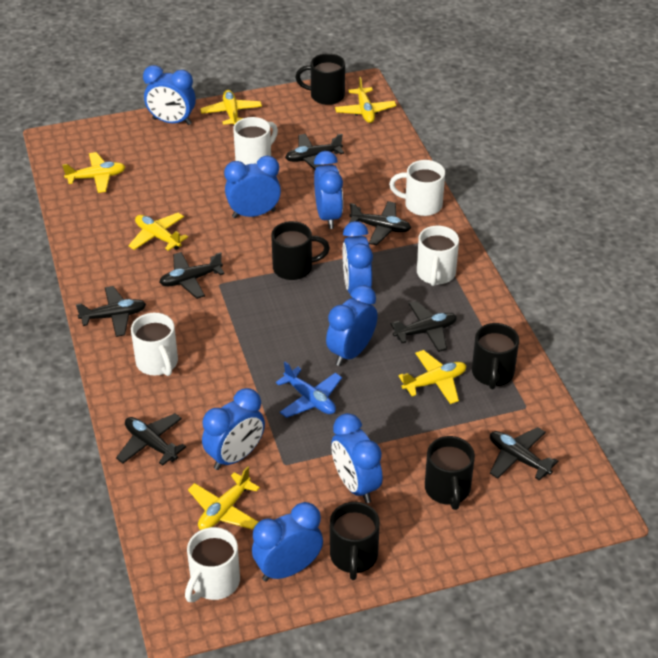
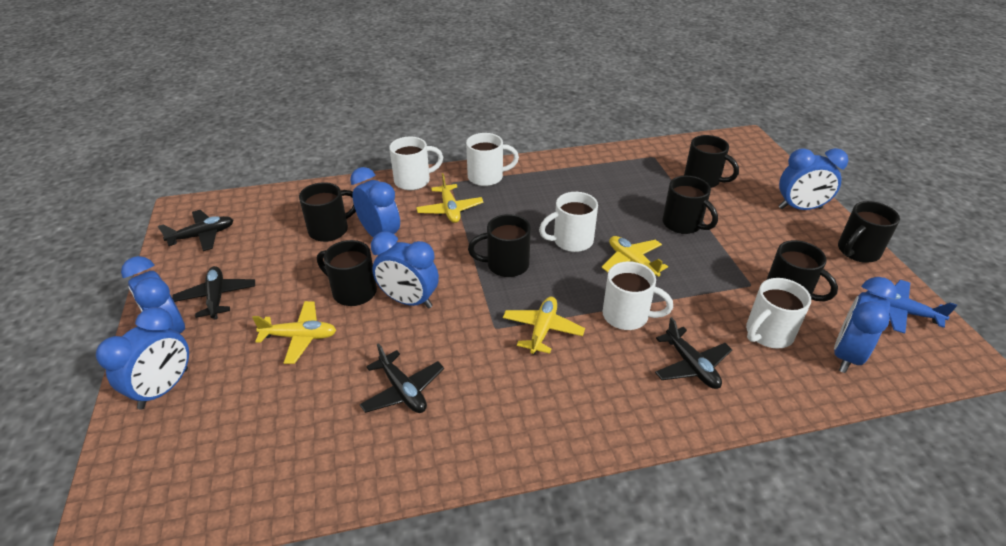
black mug: [271,221,330,280] [295,53,345,105] [330,502,380,580] [425,436,475,510] [472,323,519,389] = 5 -> [299,182,356,242] [317,240,377,306] [468,214,531,277] [662,176,718,234] [684,135,739,188] [767,240,838,302] [838,201,900,263] = 7
black plane: [76,286,146,337] [116,413,186,466] [159,252,224,299] [285,134,344,170] [348,201,411,245] [390,301,457,352] [490,427,558,480] = 7 -> [158,210,233,251] [172,266,255,320] [359,343,444,413] [655,317,732,389] = 4
blue clock: [143,65,196,125] [202,388,265,470] [224,156,281,218] [252,502,323,581] [314,151,343,229] [326,285,378,366] [331,413,383,503] [343,221,373,294] = 8 -> [96,307,189,409] [121,256,185,333] [350,167,400,237] [371,231,439,309] [779,148,848,210] [834,277,897,373] = 6
yellow plane: [62,152,125,193] [128,213,188,251] [188,466,260,530] [200,90,262,125] [335,77,396,123] [398,350,466,404] = 6 -> [252,301,336,364] [416,173,484,223] [503,297,585,355] [601,236,668,277] = 4

